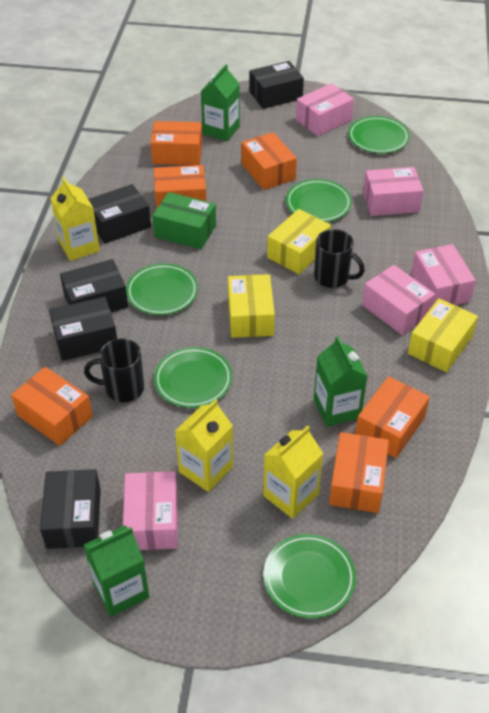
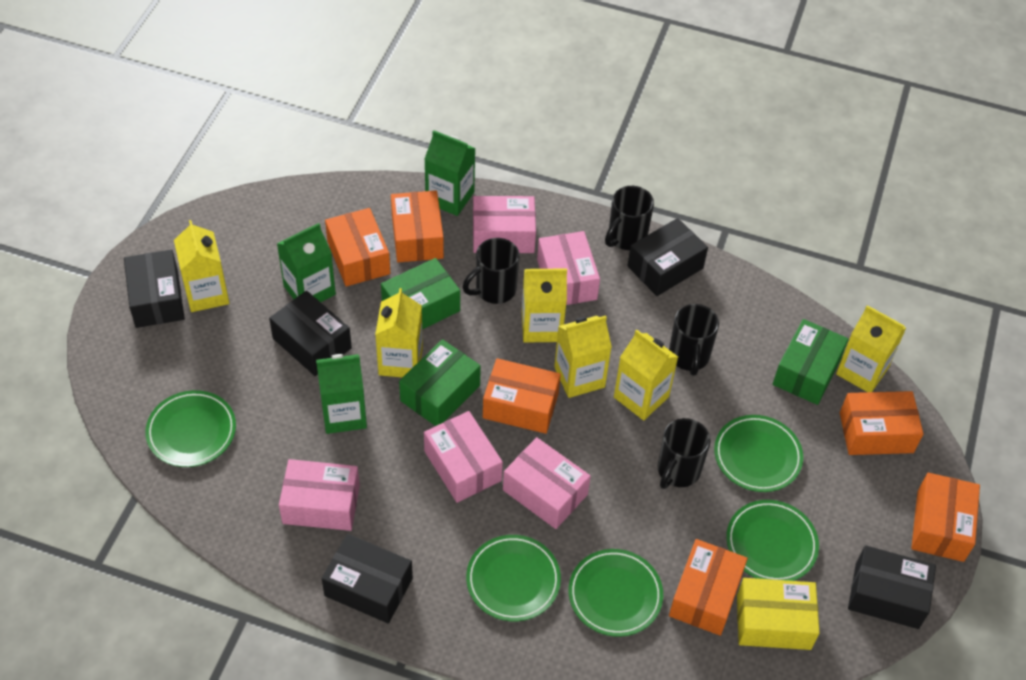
black mug: [84,338,144,402] [314,229,365,288] = 2 -> [462,238,520,304] [605,186,654,250] [658,418,711,489] [669,304,719,376] = 4
green box: [152,192,216,249] = 1 -> [381,258,460,329] [399,339,481,426] [773,319,849,405] = 3
yellow box: [228,274,275,338] [267,209,331,274] [408,298,478,372] = 3 -> [737,578,820,650] = 1
yellow carton: [50,177,100,261] [175,399,233,492] [263,426,323,519] = 3 -> [174,220,229,312] [375,288,423,378] [522,268,567,343] [554,315,612,398] [614,330,678,420] [836,305,906,392] = 6

